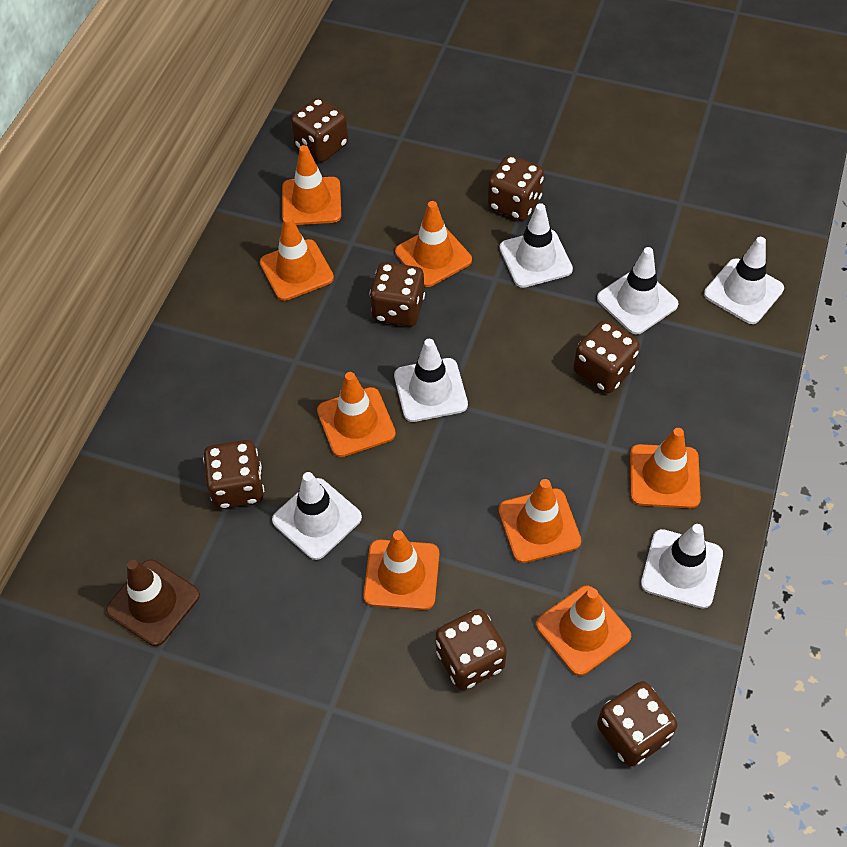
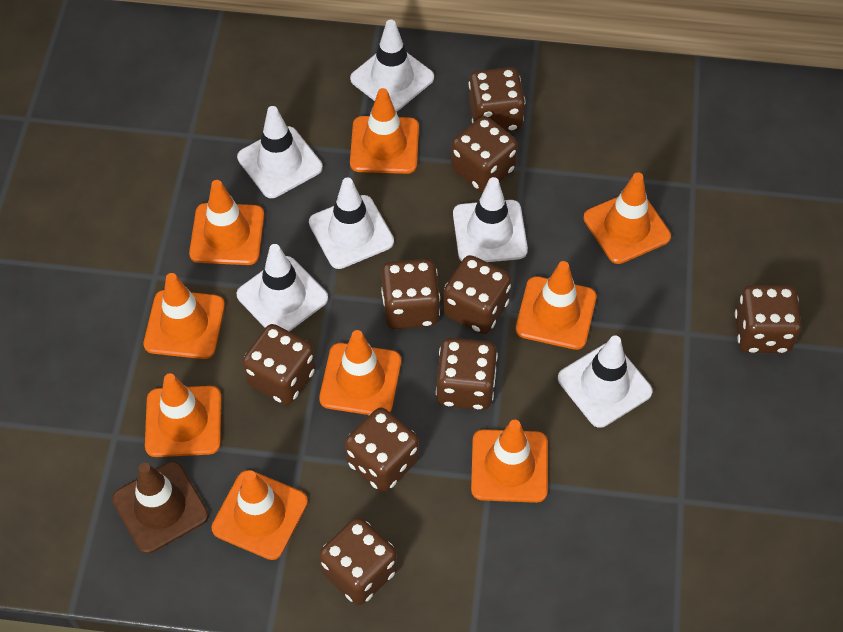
brown dice: [203,440,264,509] [291,97,348,162] [369,262,425,326] [436,609,507,690] [488,155,544,221] [574,320,640,393] [597,681,677,766] = 7 -> [242,324,316,405] [319,517,397,605] [345,408,419,492] [381,259,440,329] [436,338,498,410] [443,255,511,334] [451,116,518,193] [468,67,525,132] [735,285,802,353] = 9
orange traffic cone: [260,216,334,301] [282,145,341,225] [317,372,396,457] [363,530,439,610] [395,201,472,287] [498,479,581,563] [536,586,631,676] [630,428,701,508] = 8 -> [144,273,225,359] [145,373,221,457] [189,180,264,265] [211,470,308,560] [319,330,401,415] [350,88,419,174] [471,420,548,503] [516,261,596,350] [583,172,671,264] = 9

